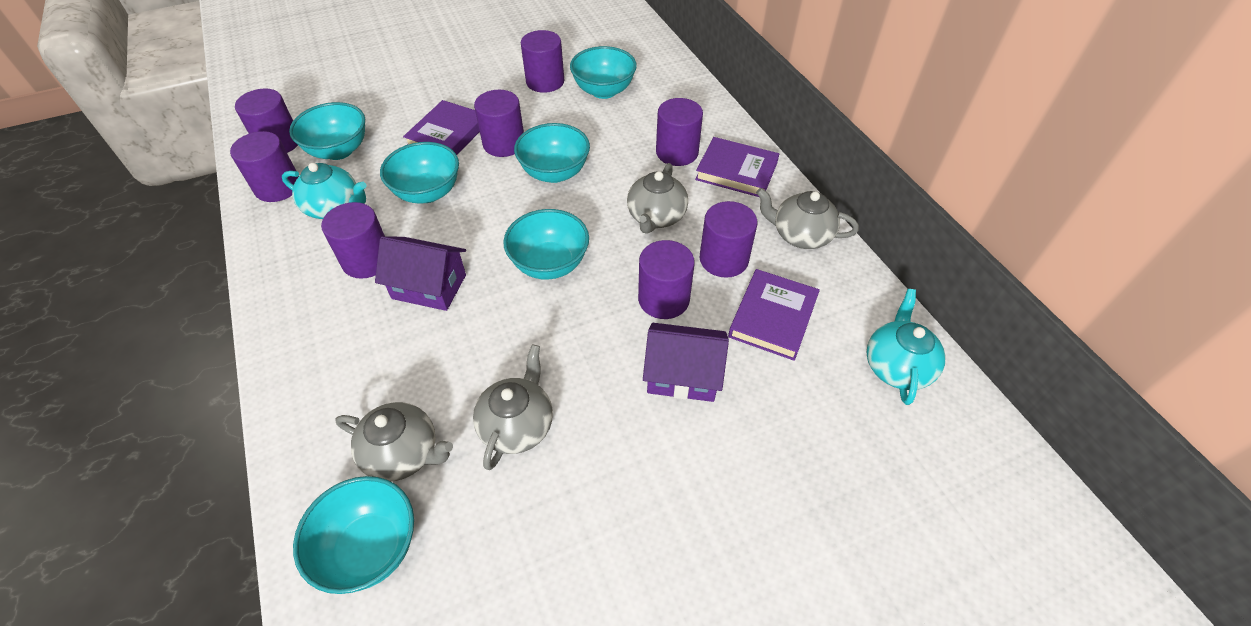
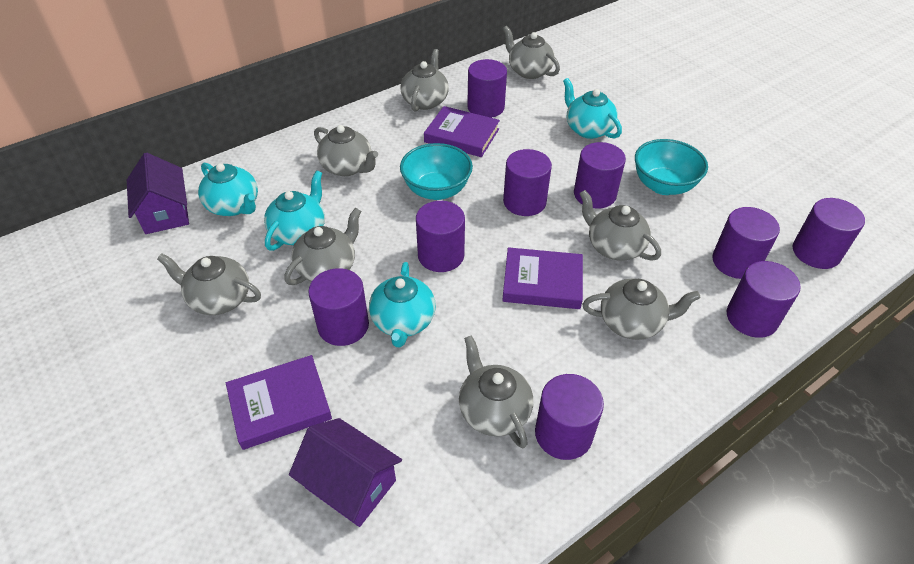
grey teapot: [335,402,453,481] [473,344,553,470] [627,163,688,234] [756,188,859,249] = 4 -> [157,253,261,315] [284,208,361,285] [314,125,378,176] [401,49,449,112] [459,335,533,448] [503,26,560,79] [579,190,661,261] [582,279,701,340] = 8
purple cylinder: [230,131,299,202] [235,88,298,153] [321,202,385,279] [474,90,524,157] [521,30,564,93] [638,240,695,319] [656,98,703,166] [700,201,757,278] = 8 -> [308,268,369,346] [416,201,465,272] [467,59,507,118] [503,149,552,216] [535,374,604,460] [574,142,626,209] [712,207,780,279] [727,261,801,338] [793,198,865,269] = 9
turquoise bowl: [289,102,365,160] [293,476,414,594] [380,142,459,204] [503,209,589,280] [514,123,590,183] [570,46,637,99] = 6 -> [400,143,473,200] [635,139,708,195] = 2
turquoise teapot: [282,163,366,219] [867,289,945,405] = 2 -> [198,163,258,216] [264,171,325,251] [369,262,436,347] [563,78,622,139] = 4

